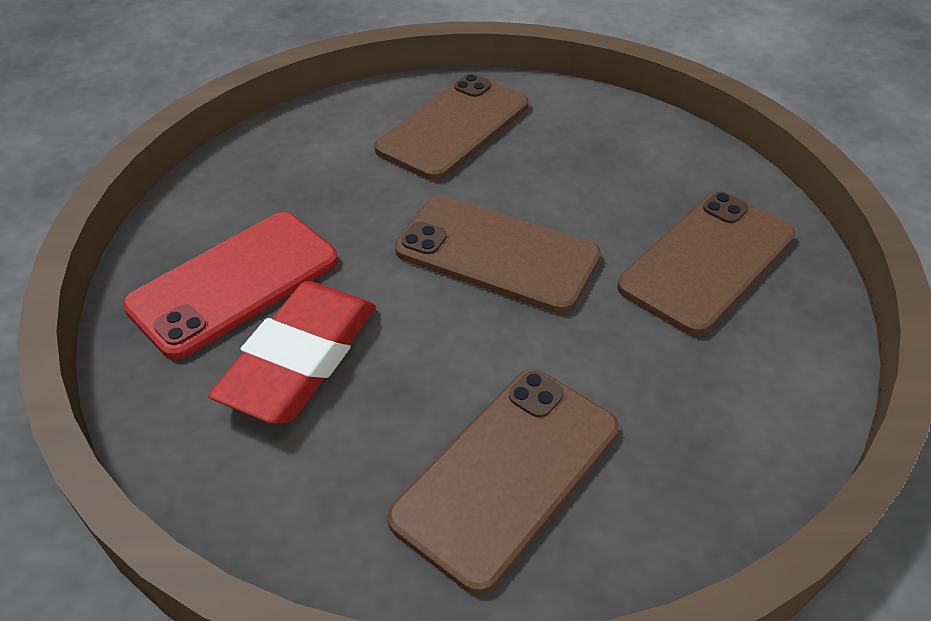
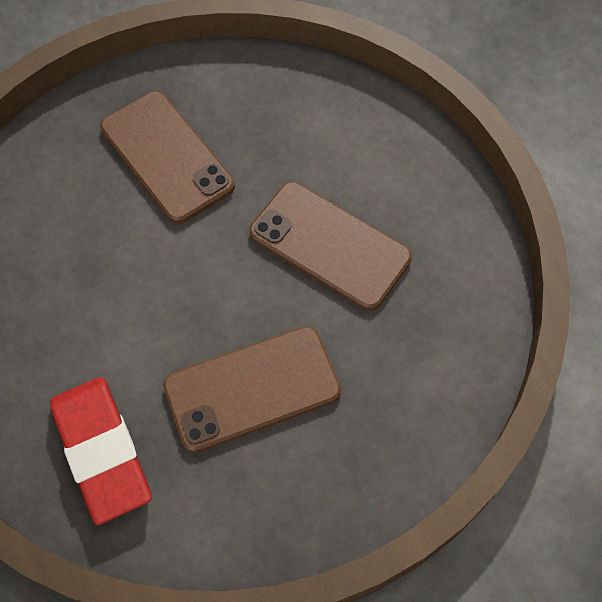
brown phone: [374,74,528,180] [387,369,619,595] [395,196,601,313] [617,192,795,336] = 4 -> [100,91,235,224] [163,326,341,453] [249,182,412,311] = 3
red phone: [122,212,338,360] = 1 -> none = 0

